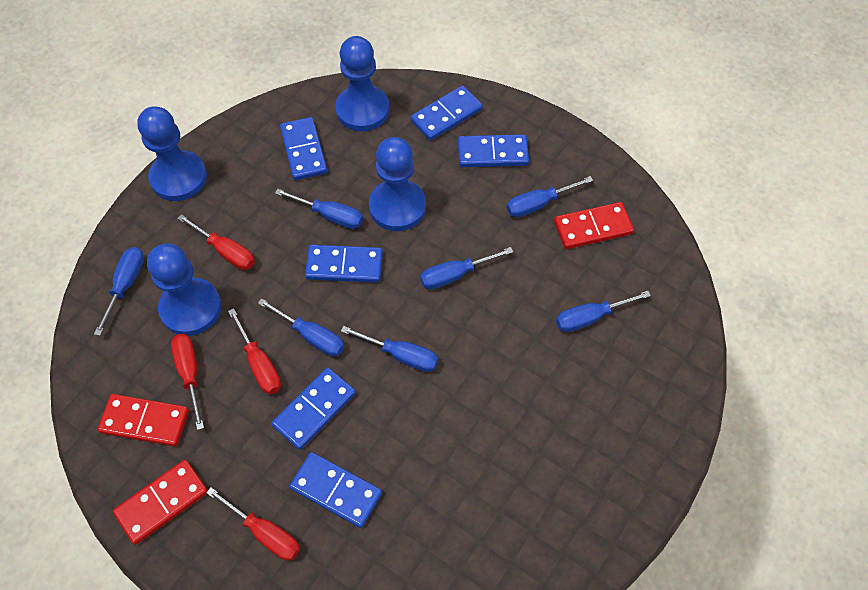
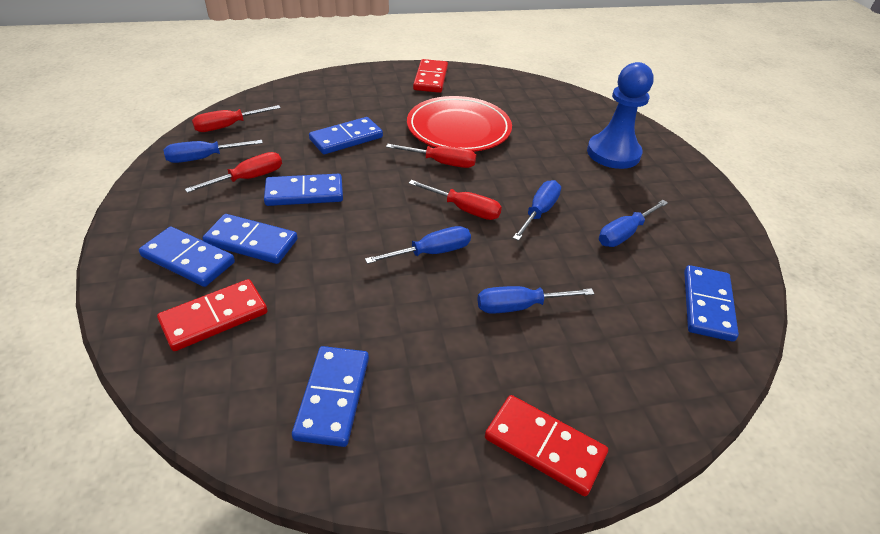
blue pawn: [137,106,207,201] [147,243,222,336] [335,36,390,131] [369,137,426,231] = 4 -> [587,62,654,169] = 1
blue screwdriver: [94,247,144,336] [258,298,344,357] [275,189,363,229] [341,326,438,372] [420,247,513,289] [507,176,593,217] [556,291,651,332] = 7 -> [163,140,263,163] [365,226,471,264] [477,286,594,314] [513,180,561,241] [599,200,668,247] = 5
red plate: none = 0 -> [407,96,512,152] = 1

